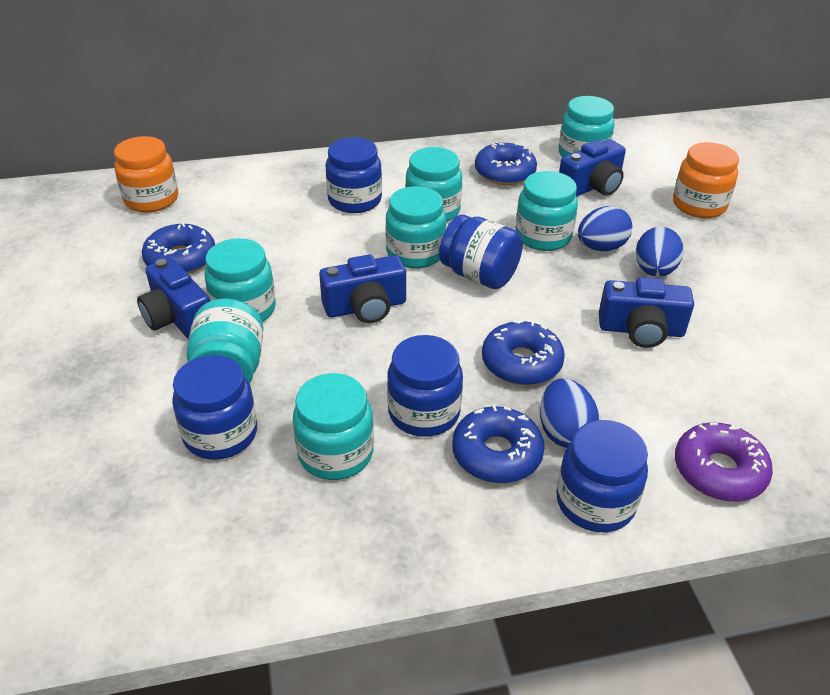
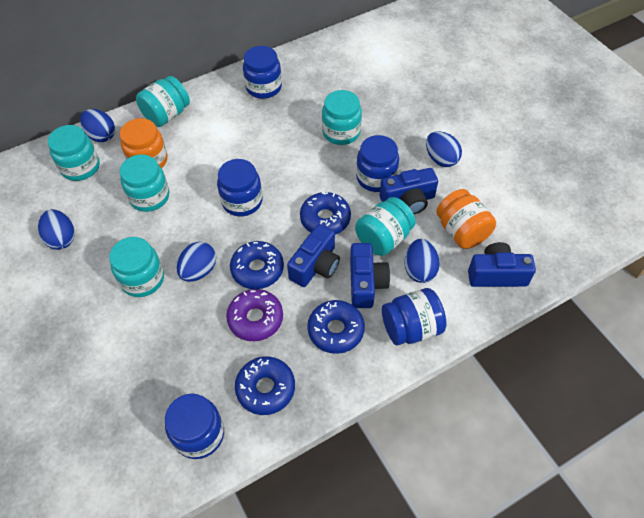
blue egg: [540,378,599,448] [578,206,632,251] [636,227,684,277] = 3 -> [38,209,75,250] [80,109,115,142] [177,242,216,282] [404,239,440,283] [426,131,462,167] = 5
turquoise jar: [186,299,263,384] [205,238,276,322] [293,373,374,480] [385,186,446,269] [405,147,462,222] [516,171,578,251] [559,96,615,157] = 7 -> [48,125,100,181] [109,237,164,297] [120,154,169,212] [136,76,190,127] [322,90,362,145] [355,197,416,256] = 6

